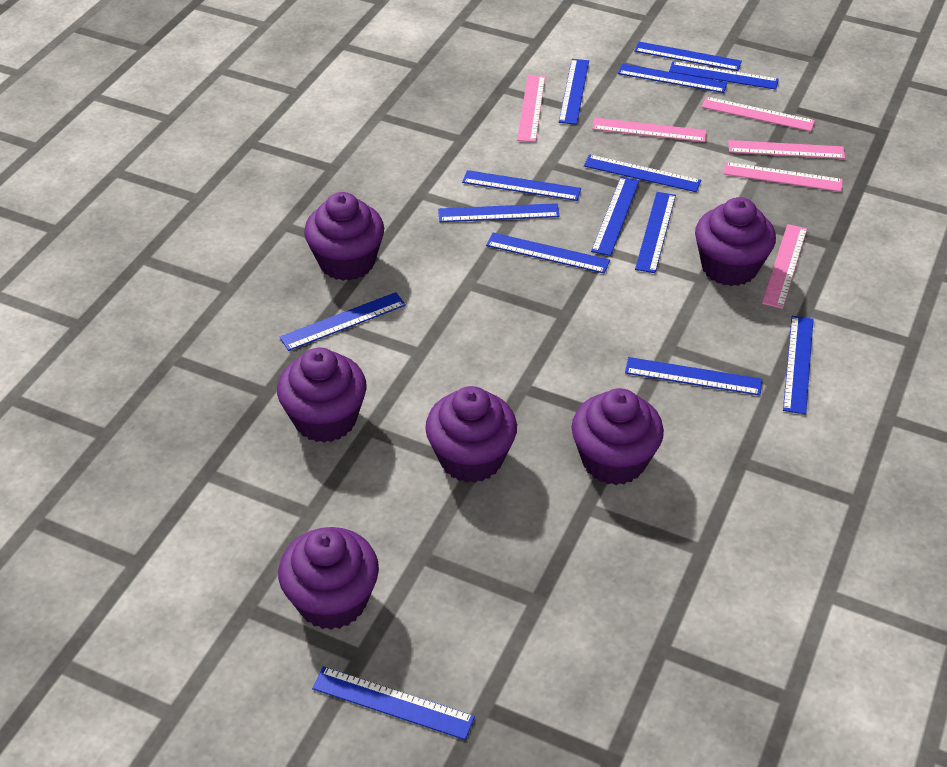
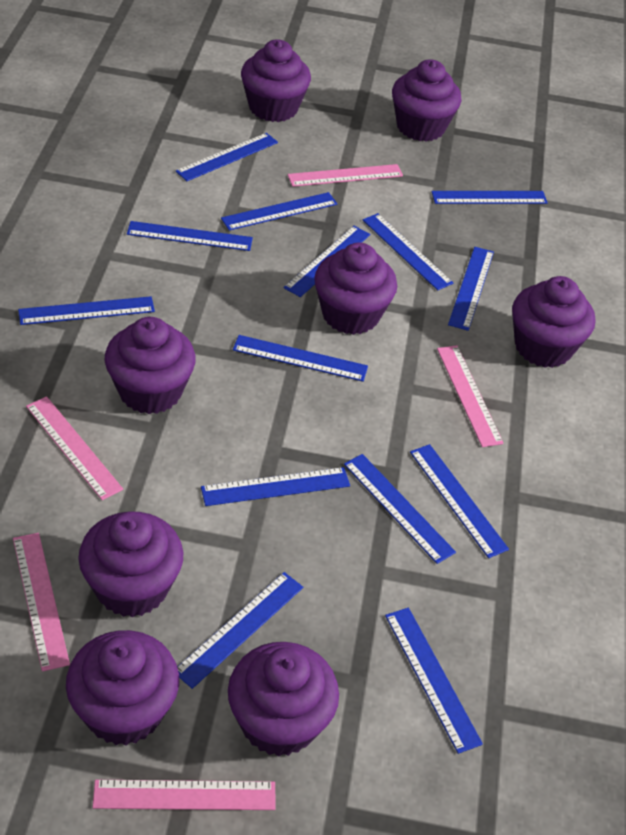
pink ruler: [517,75,545,142] [592,118,706,142] [702,97,815,132] [723,162,843,192] [728,140,845,159] [762,224,807,309] = 6 -> [13,533,70,672] [26,396,123,500] [92,780,276,810] [288,164,403,187] [437,345,504,447] = 5
purple cupcake: [277,347,367,443] [278,527,379,630] [304,192,384,281] [425,386,517,483] [572,388,664,485] [695,197,776,286] = 6 -> [66,630,179,745] [78,511,183,617] [104,317,196,414] [228,642,339,757] [241,39,311,122] [314,242,397,335] [392,59,462,141] [512,276,595,368] = 8

